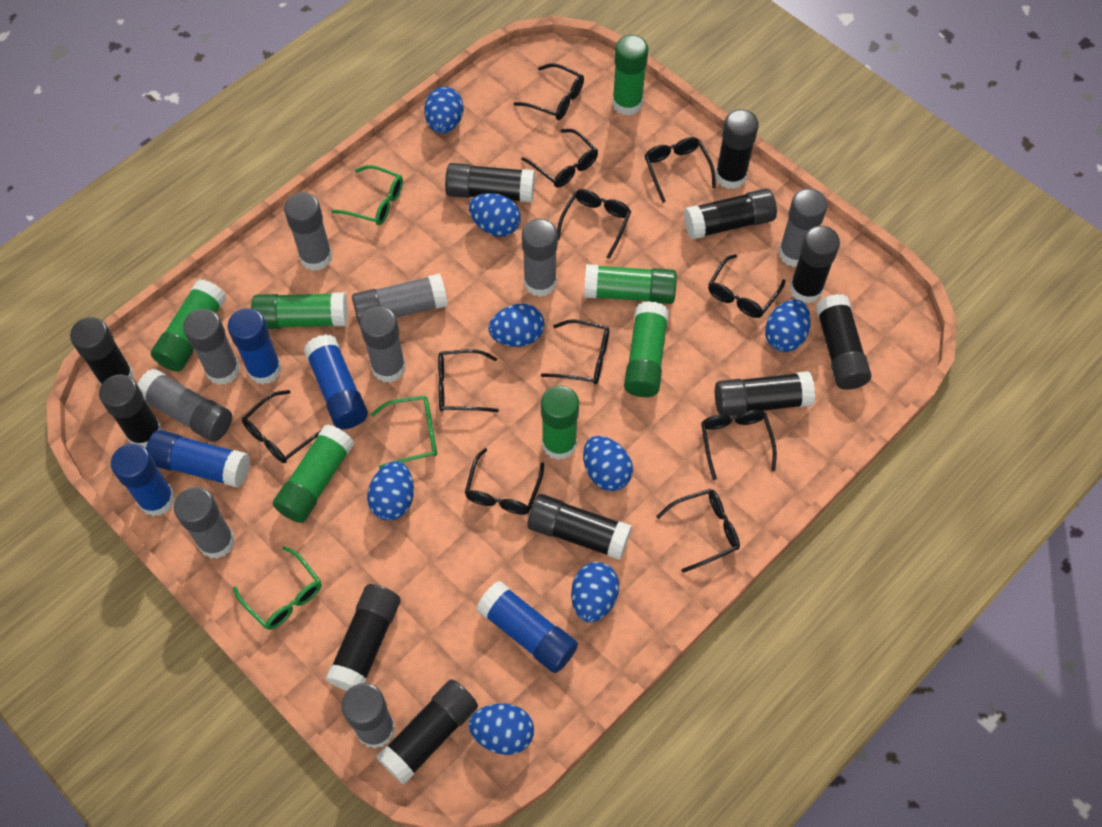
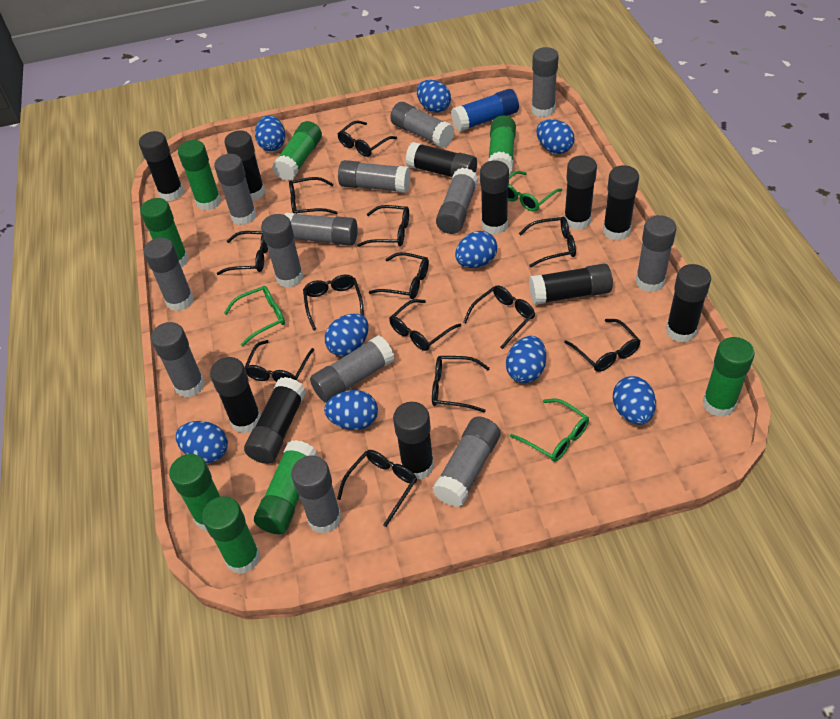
black glasses: [242,390,321,463] [438,349,499,412] [465,448,544,515] [513,63,584,120] [521,129,598,188] [541,319,610,384] [557,189,631,259] [645,137,716,203] [656,489,740,573] [701,410,777,480] [708,254,786,318] = 11 -> [216,231,268,275] [245,340,314,382] [289,177,338,214] [303,275,364,330] [337,450,417,527] [338,121,397,157] [357,205,409,247] [369,252,429,299] [389,299,461,351] [432,356,490,413] [463,285,535,349] [519,217,576,267] [564,319,641,372] = 13
blue egg: [367,461,414,521] [424,87,464,134] [469,193,521,237] [469,704,534,755] [488,304,545,347] [571,562,619,622] [583,436,633,491] [765,299,811,352] = 8 -> [176,421,228,463] [255,115,285,151] [324,390,378,430] [325,314,368,356] [417,80,451,113] [455,231,497,268] [506,336,546,383] [536,119,575,154] [613,376,656,425] = 9
blue glue stick: [111,444,175,516] [146,430,250,488] [228,308,282,385] [304,334,368,429] [476,581,578,673] = 5 -> [451,89,519,132] = 1
green glue stick: [151,279,227,372] [251,292,348,329] [273,424,355,523] [541,385,579,460] [584,264,677,304] [612,35,648,116] [624,301,669,397] = 7 -> [140,198,188,268] [169,454,220,531] [178,140,221,211] [202,496,260,574] [254,440,318,534] [272,121,322,181] [488,116,516,174] [703,337,755,417] = 8
grey glue stick: [137,369,232,442] [174,487,235,559] [183,309,240,385] [284,192,332,271] [341,683,395,749] [352,273,448,326] [360,306,406,383] [522,219,558,297] [778,189,827,267] = 9 -> [144,238,194,311] [151,322,205,398] [214,154,256,225] [261,214,304,288] [284,213,358,246] [291,456,342,534] [310,335,394,403] [338,160,410,193] [390,102,454,148] [433,417,500,507] [436,168,478,234] [531,47,559,117] [636,215,676,292] = 13

